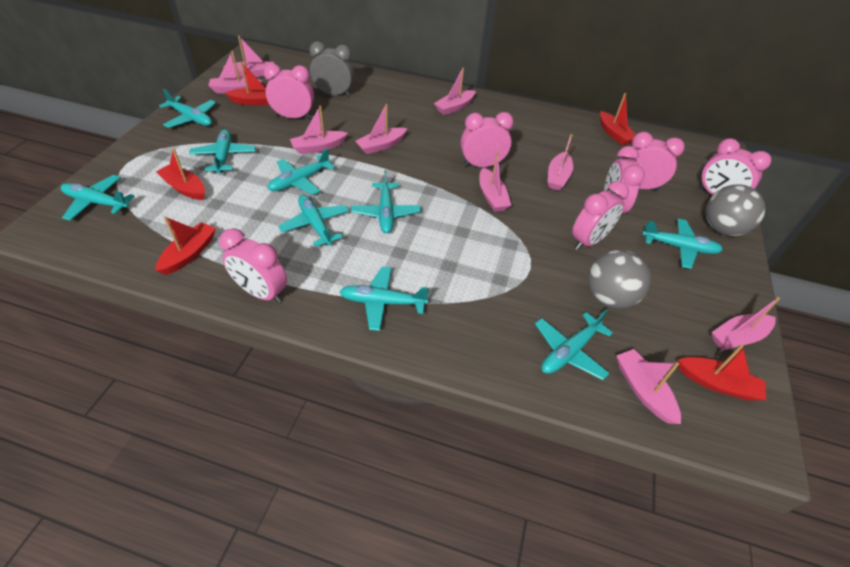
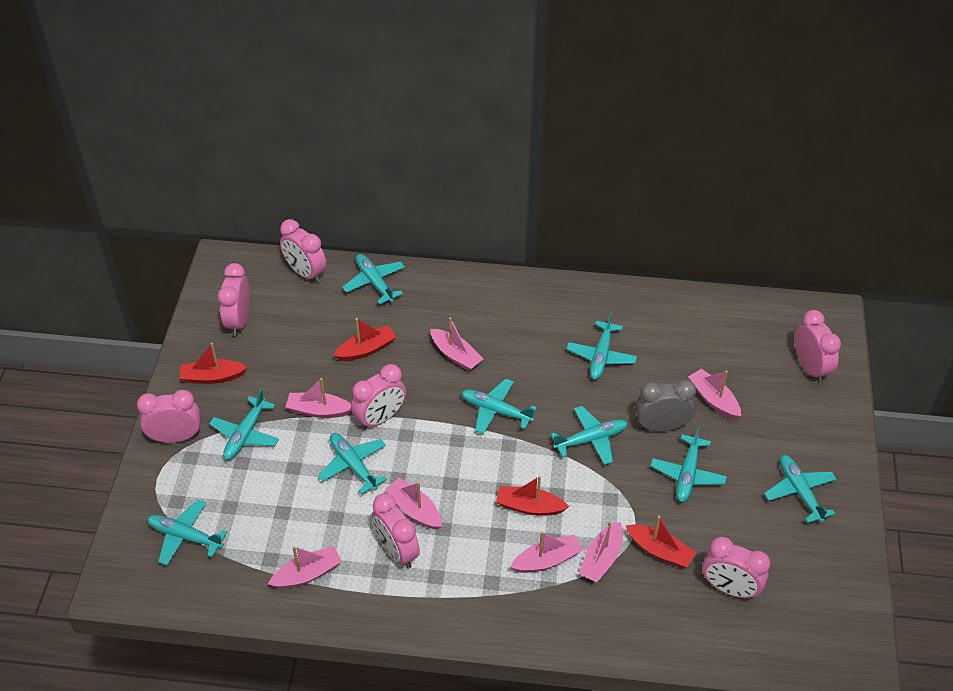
grey ball: [588,250,651,309] [706,184,765,236] = 2 -> none = 0
pink boat: [208,51,263,93] [223,36,274,77] [290,105,348,154] [355,104,407,154] [434,67,475,115] [479,152,511,212] [548,134,573,191] [616,349,681,424] [712,297,780,351] = 9 -> [268,546,342,589] [286,378,352,418] [385,478,442,529] [430,317,483,371] [510,531,583,573] [579,521,623,583] [688,368,741,419] = 7
red boat: [156,148,205,200] [156,216,216,275] [225,62,269,105] [600,93,636,145] [678,344,766,400] = 5 -> [180,343,247,384] [333,318,396,361] [496,476,569,516] [626,515,696,568] = 4

